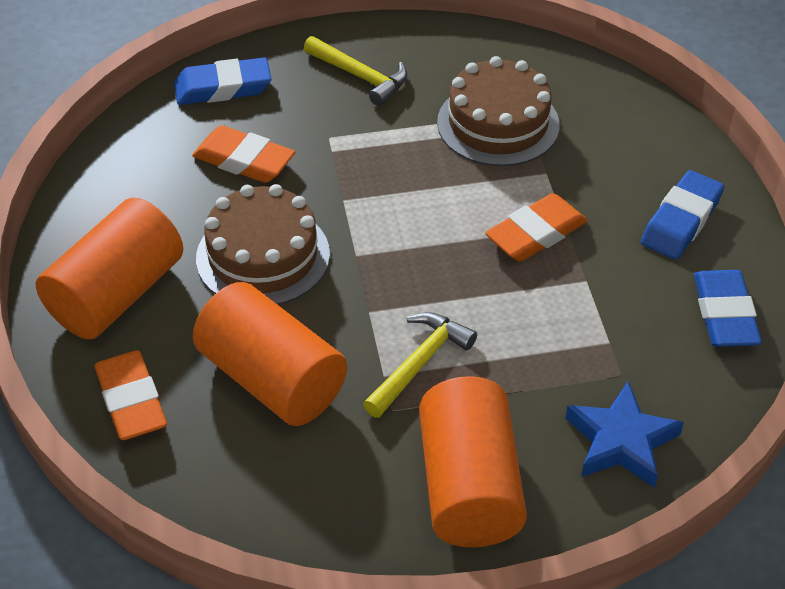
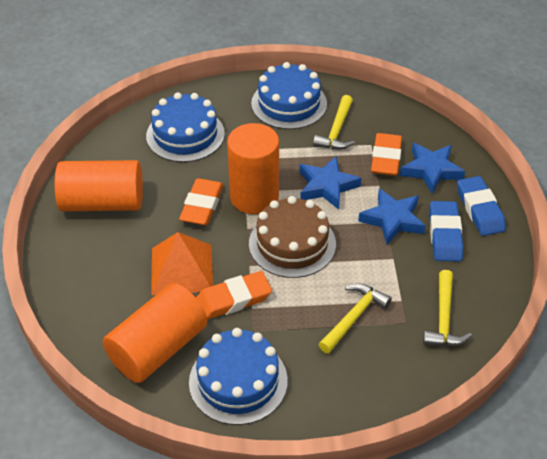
blue cake: none = 0 -> [146,92,225,162] [189,328,288,425] [251,62,327,129] = 3
blue eraser: [174,57,271,105] [641,170,724,259] [694,270,762,347] = 3 -> [429,201,463,262] [457,176,506,236] = 2
blue star: [565,382,684,488] = 1 -> [299,156,361,210] [358,188,426,245] [400,143,465,194] = 3
brown cake: [196,184,330,305] [437,56,560,166] = 2 -> [249,196,336,278] = 1
orange pyramid: none = 0 -> [151,232,213,295] = 1
yellow hammer: [304,36,407,106] [363,312,477,418] = 2 -> [313,95,355,150] [318,283,392,354] [423,270,472,346] = 3

